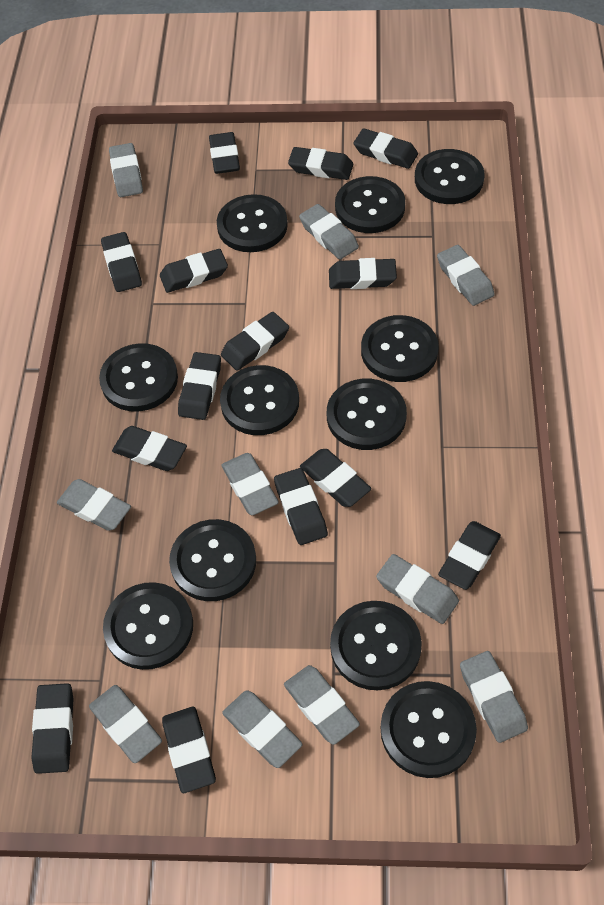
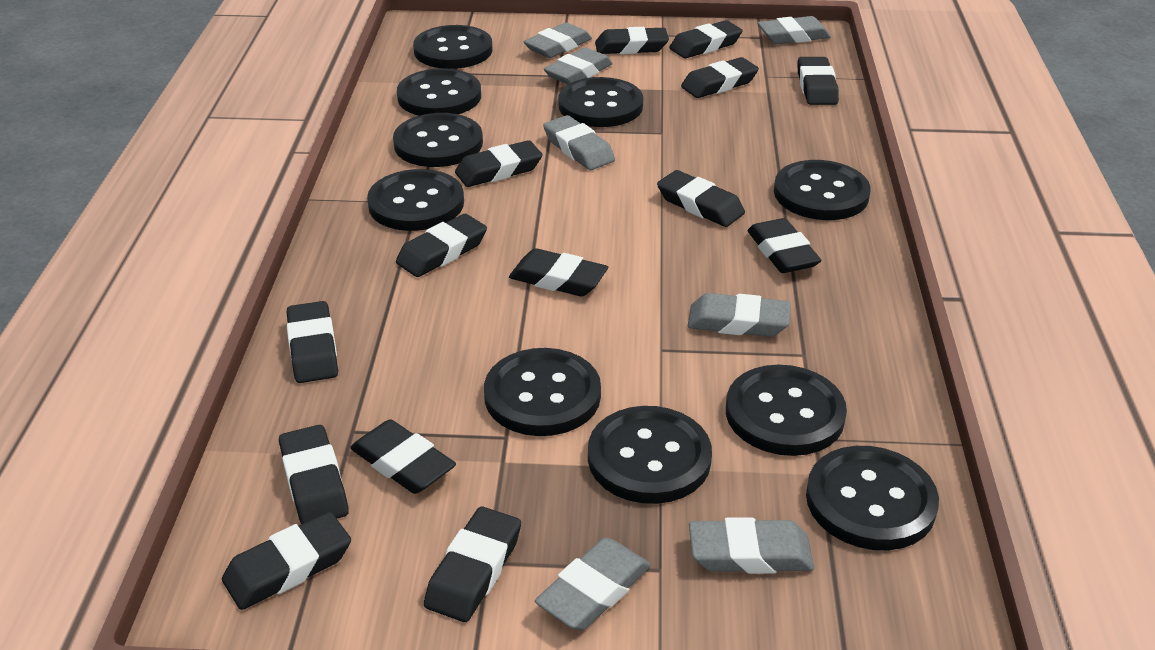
black button: [99,343,178,412] [103,582,193,670] [169,519,256,601] [217,194,288,252] [220,365,299,435] [327,379,407,450] [330,601,422,690] [335,176,405,233] [361,315,439,382] [381,681,477,778] [415,149,485,204] = 11 -> [367,169,464,231] [393,113,483,167] [397,68,481,115] [413,25,492,69] [484,348,601,436] [559,77,643,127] [588,406,712,504] [726,365,847,456] [774,160,871,220] [806,446,939,550] = 10
grey eraser: [57,479,131,531] [89,685,162,763] [109,143,143,197] [222,453,279,515] [222,690,303,768] [284,665,360,745] [299,204,359,259] [376,554,459,624] [437,245,495,306] [460,651,528,743] = 10 -> [523,23,592,58] [535,537,651,630] [543,115,615,170] [544,47,613,84] [688,293,791,337] [689,517,814,574] [758,16,831,44] = 7

